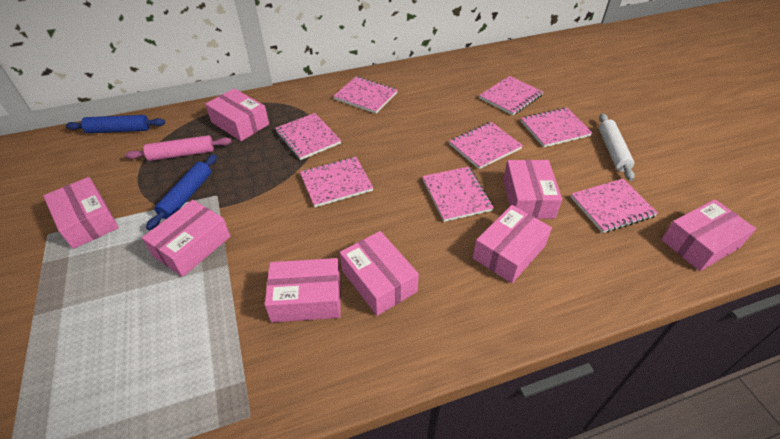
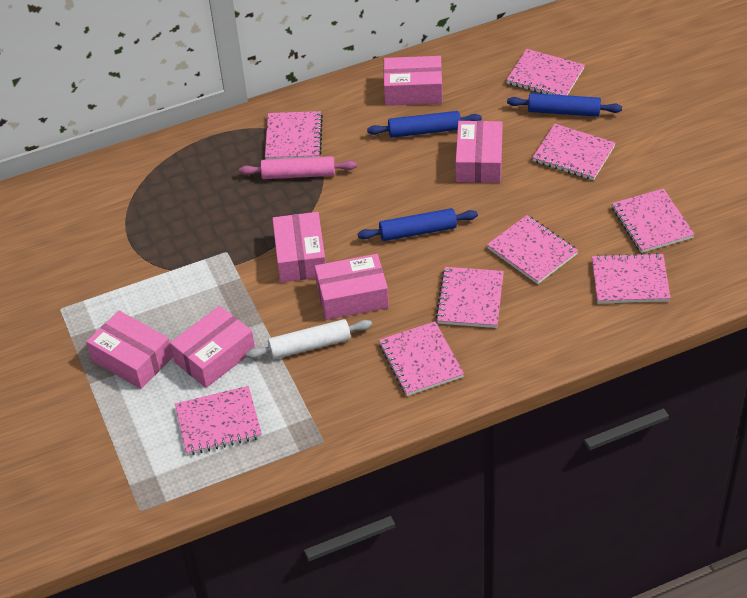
blue rolling pin: [66,115,165,133] [146,154,217,230] = 2 -> [358,208,478,241] [367,111,482,138] [507,93,622,117] = 3
pink box: [43,177,119,249] [142,200,231,277] [205,88,269,141] [265,258,341,322] [340,231,419,316] [473,205,552,283] [503,160,562,219] [661,199,756,271] = 8 -> [86,311,173,389] [170,306,255,388] [272,212,326,282] [315,254,389,320] [384,56,443,106] [456,121,503,183] = 6
pink notebook: [275,113,341,160] [300,157,374,207] [333,77,397,114] [422,167,494,222] [449,122,523,169] [479,76,543,115] [521,107,593,147] [571,179,658,233] = 8 -> [175,386,262,455] [265,111,323,160] [379,321,464,396] [435,267,504,328] [487,215,578,284] [506,49,585,95] [532,124,616,180] [592,253,671,303] [612,188,695,253] = 9

